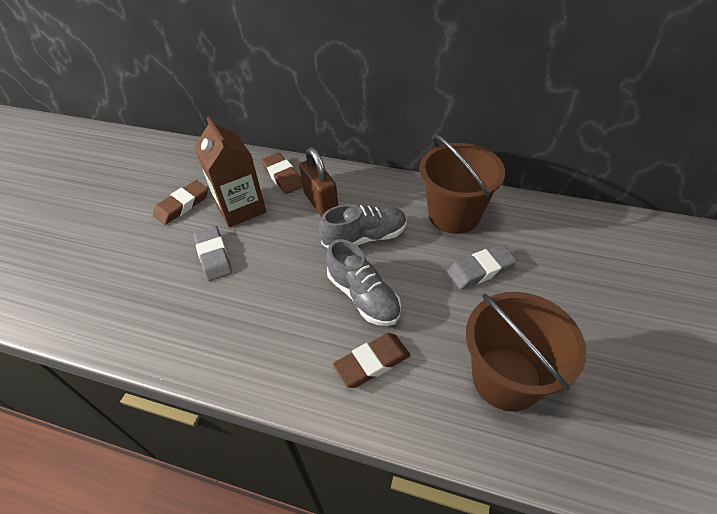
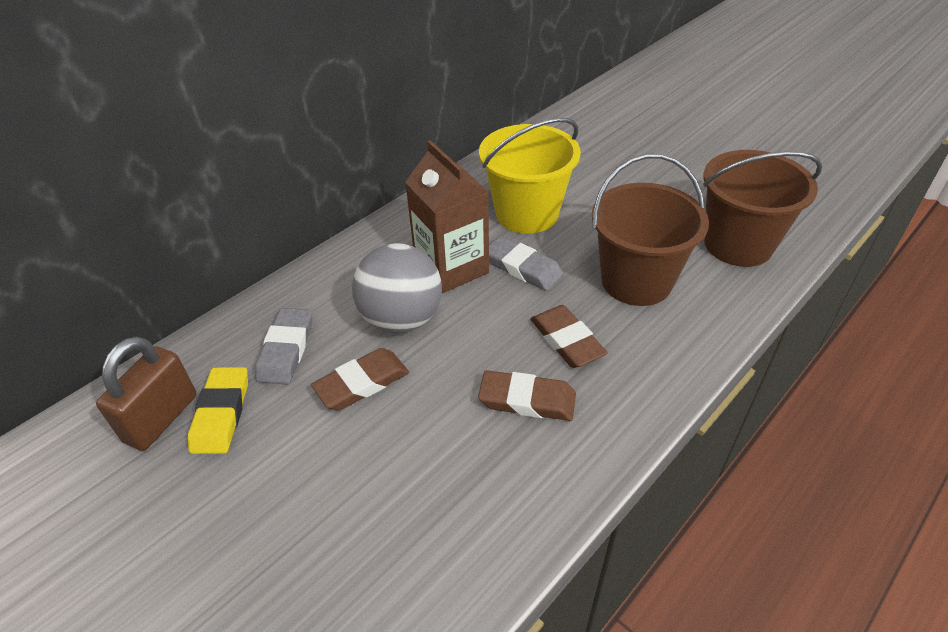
grey ball: none = 0 -> [352,243,442,333] = 1
grey shoe: [319,204,407,248] [326,239,401,326] = 2 -> none = 0
yellow bucket: none = 0 -> [479,118,581,234] = 1
yellow eraser: none = 0 -> [188,367,248,454] = 1

